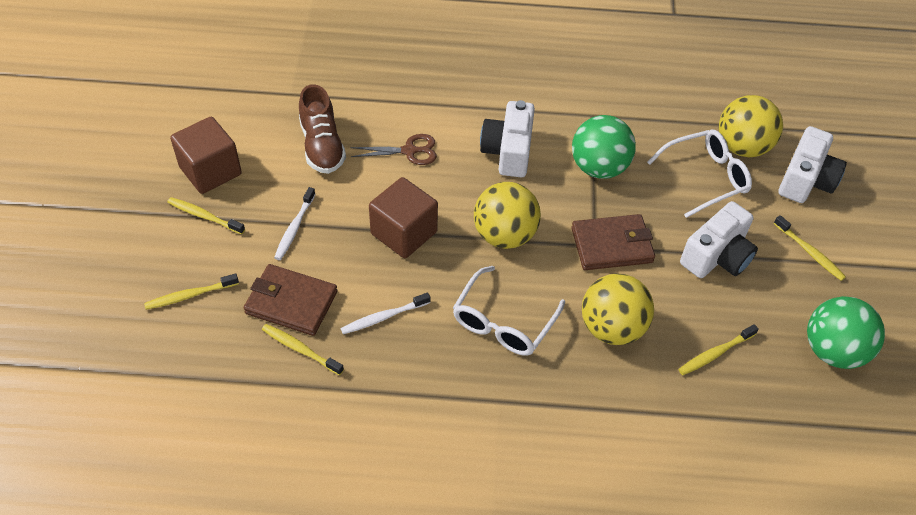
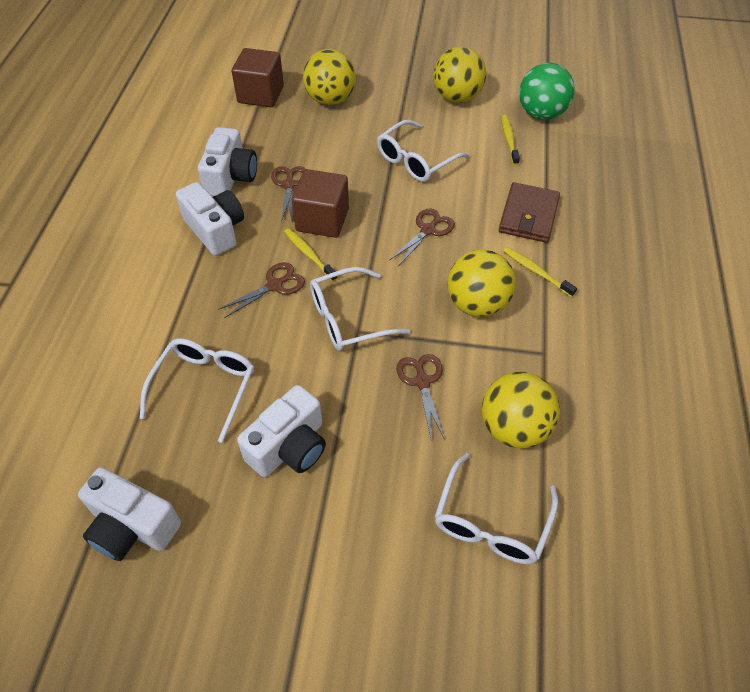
brown scissors: [350,134,437,165] = 1 -> [218,262,305,318] [271,166,306,222] [390,208,455,265] [396,354,444,438] = 4
brown shoe: [299,84,346,174] = 1 -> none = 0
brown wallet: [243,264,337,336] [571,214,655,270] = 2 -> [499,182,560,243] = 1
green ball: [572,115,636,179] [807,296,885,369] = 2 -> [519,63,575,120] = 1
white camera: [480,100,535,177] [680,201,758,278] [778,126,847,203] = 3 -> [78,467,181,561] [176,182,244,256] [198,127,257,196] [237,385,326,477] = 4
white glasses: [453,266,565,355] [647,130,752,218] = 2 -> [140,338,254,443] [310,267,411,351] [377,120,470,182] [434,453,558,565] = 4
white toothbrush: [274,187,315,260] [340,293,430,334] = 2 -> none = 0
yellow ball: [474,182,541,249] [582,273,654,345] [719,95,783,157] = 3 -> [303,49,356,105] [433,47,486,103] [447,249,516,317] [482,372,560,449] = 4
yellow toothbrush: [144,273,239,310] [167,197,245,234] [262,324,344,375] [678,324,759,375] [774,215,846,281] = 5 -> [284,228,338,282] [501,115,520,165] [503,247,577,297] = 3

